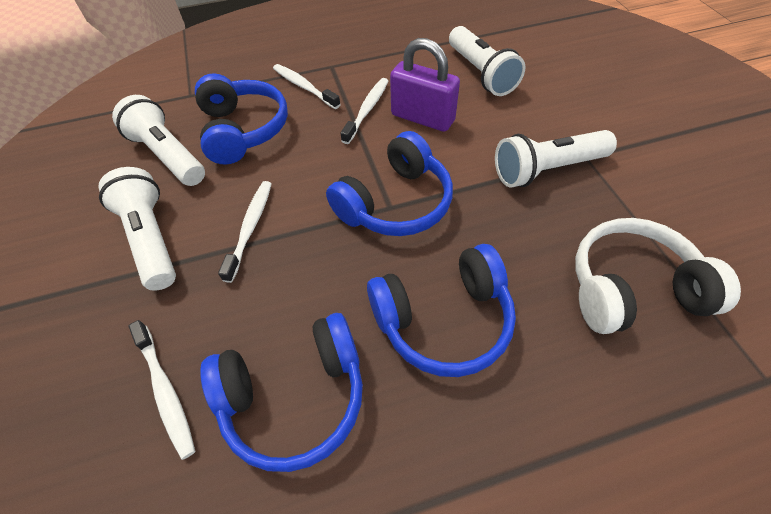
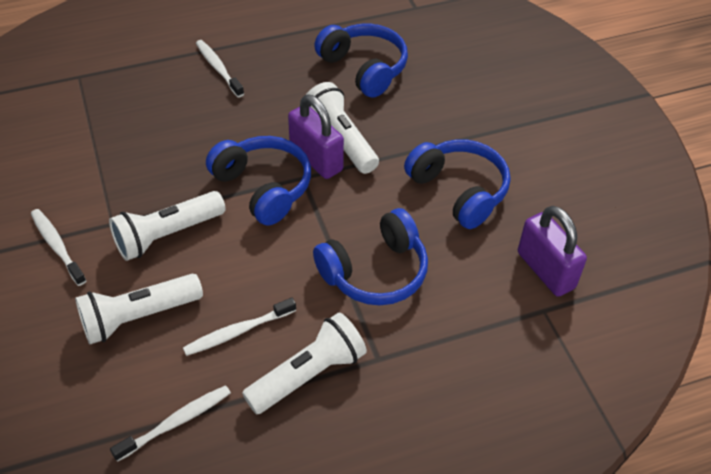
purple padlock: [390,38,460,132] = 1 -> [288,94,344,179] [518,206,587,297] = 2
white headphones: [575,218,741,334] = 1 -> none = 0

